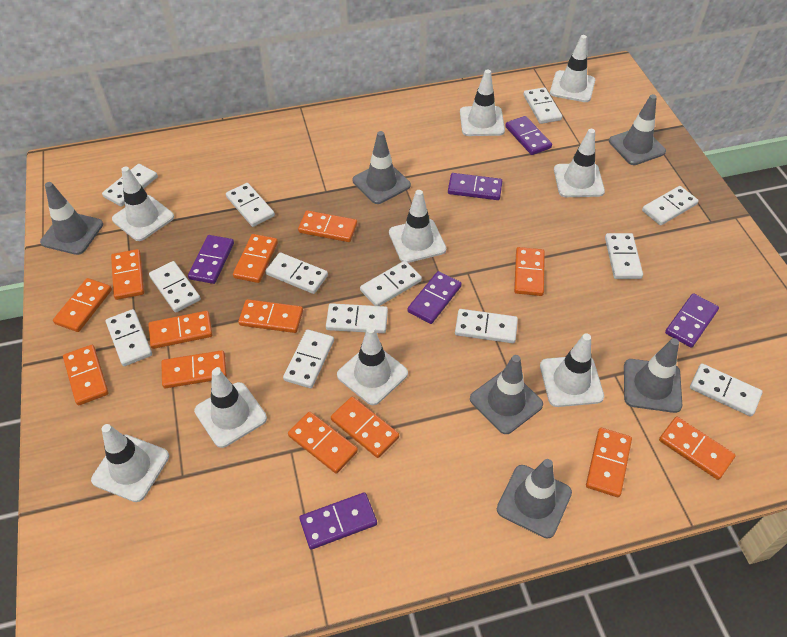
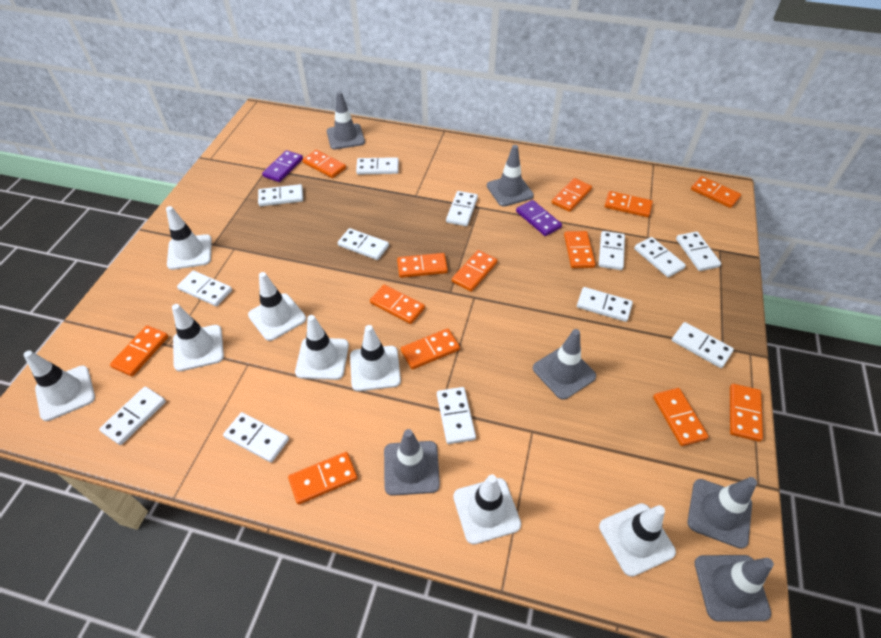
purple domino: [188,235,234,284] [299,492,377,550] [407,271,462,324] [448,173,502,200] [505,116,552,155] [665,293,719,348] = 6 -> [262,150,303,182] [516,200,562,236] = 2
white traffic cone: [91,424,169,502] [112,167,174,241] [194,368,267,448] [337,326,408,405] [389,190,446,263] [460,69,505,136] [540,333,604,407] [550,35,595,102] [554,129,605,197] = 9 -> [23,350,95,421] [166,206,212,270] [172,304,224,371] [248,272,306,341] [295,315,349,380] [350,325,401,391] [453,474,521,544] [599,503,676,577] = 8

